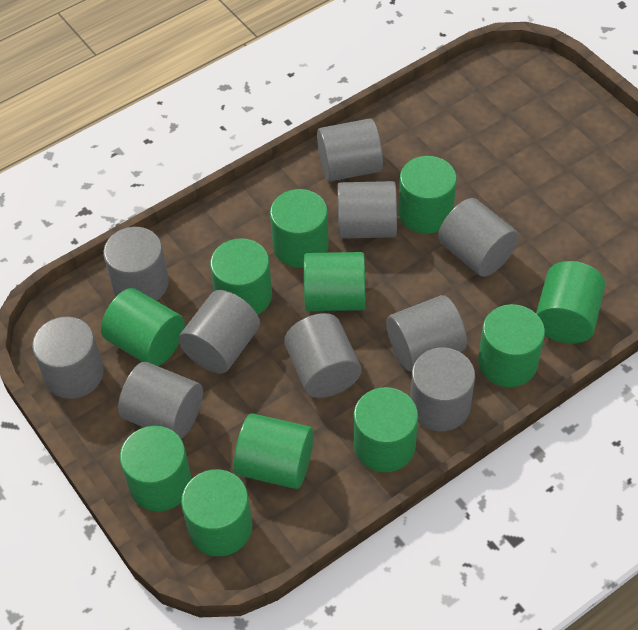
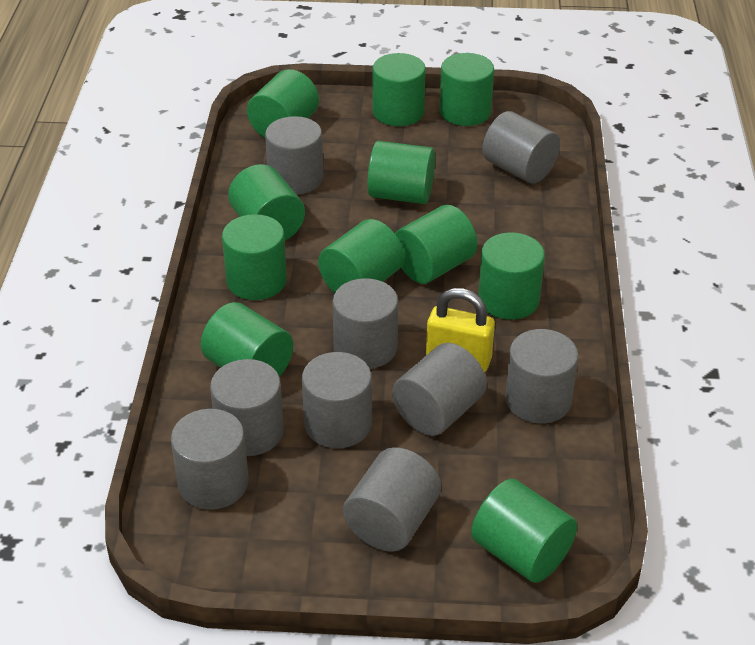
grey cylinder: [32,316,104,399] [103,227,169,301] [118,362,203,439] [178,290,260,374] [284,313,361,398] [317,118,383,182] [337,181,397,239] [386,295,467,372] [410,348,475,431] [438,198,519,277] = 10 -> [171,409,249,510] [210,359,284,456] [265,116,323,194] [302,352,372,448] [332,278,398,369] [343,447,441,552] [392,343,487,436] [482,111,560,183] [505,329,579,424] = 9
yellow padlock: none = 0 -> [426,288,495,372] = 1

